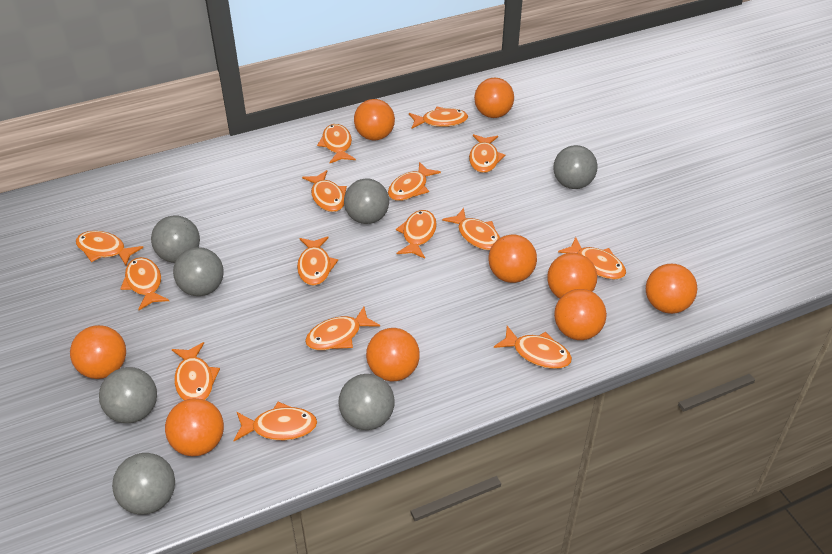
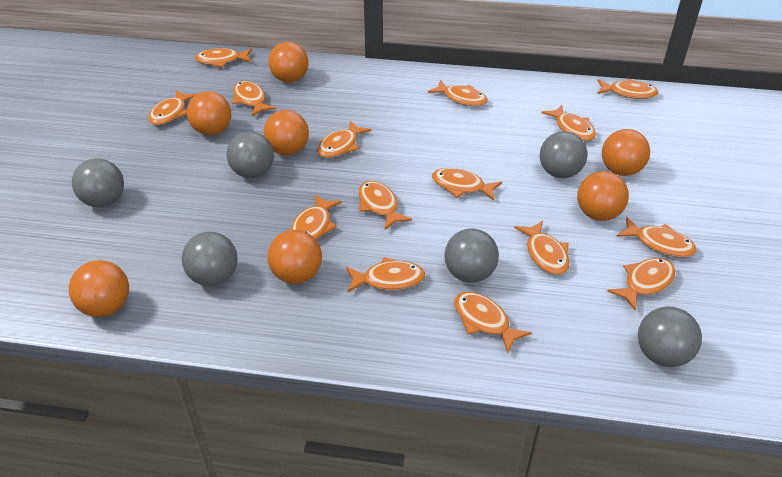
grey ball: [99,367,157,423] [112,453,175,514] [151,215,200,263] [173,247,224,296] [338,374,395,430] [344,178,389,224] [554,145,598,189] = 7 -> [72,158,124,207] [182,232,238,286] [227,131,274,178] [445,229,499,283] [540,131,587,178] [638,306,702,367] = 6
orange ball: [70,325,126,379] [165,398,224,456] [354,99,395,141] [366,328,420,381] [474,78,514,118] [488,235,537,283] [547,253,597,299] [554,289,607,340] [646,264,697,314] = 9 -> [69,260,129,317] [187,91,231,135] [264,110,309,155] [268,42,308,82] [268,230,322,284] [577,171,629,221] [602,129,650,176] = 7

